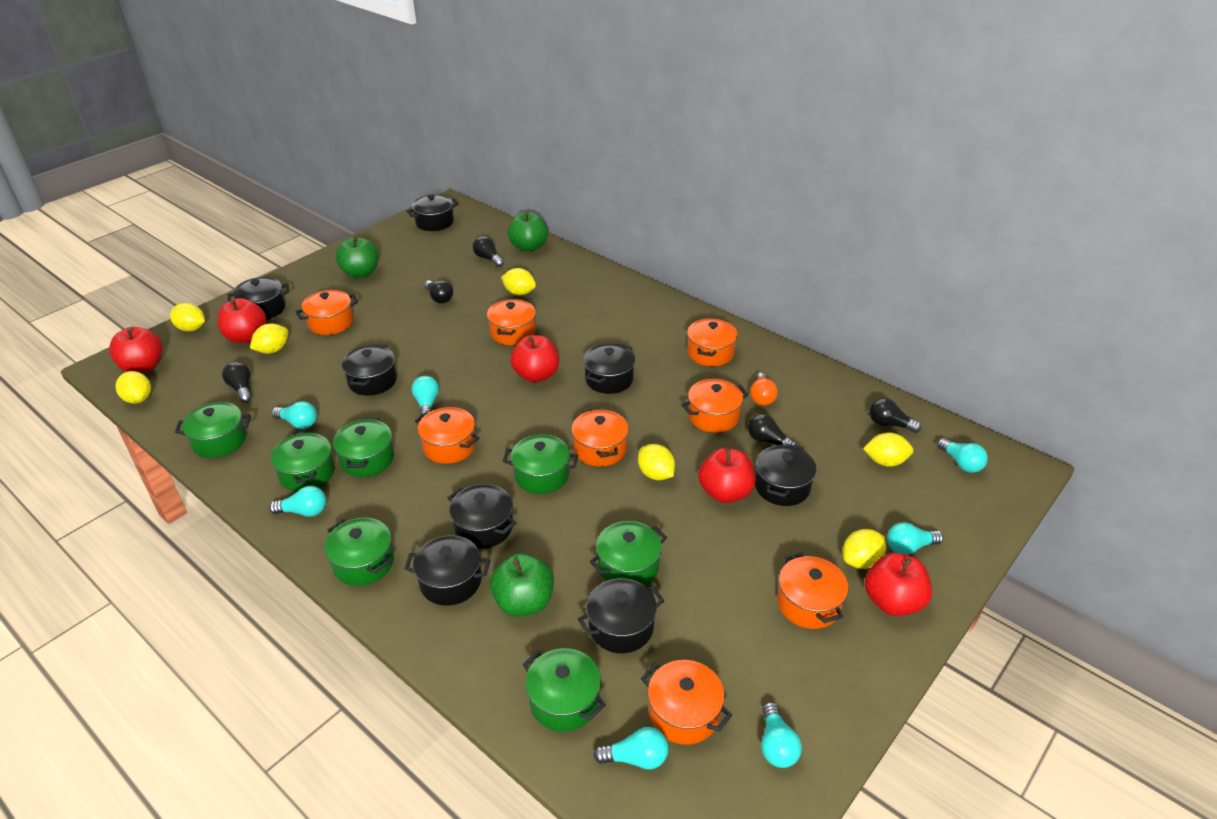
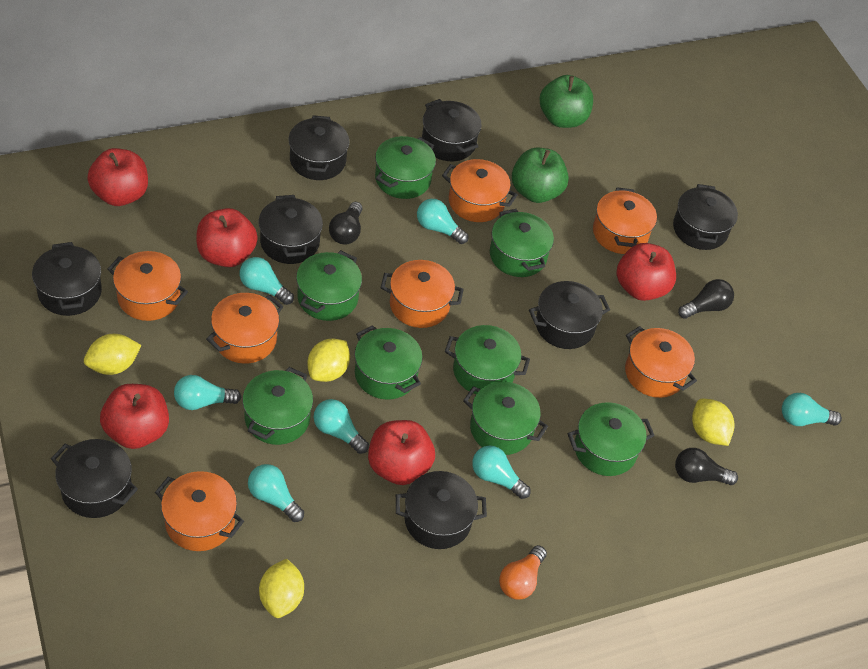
black light bulb: [222,361,252,403] [424,280,453,304] [473,236,504,267] [748,414,797,446] [869,398,922,433] = 5 -> [329,202,363,244] [675,448,738,485] [678,279,734,319] = 3
green apple: [336,237,379,278] [490,553,554,617] [508,212,548,252] = 3 -> [512,148,569,203] [540,75,593,128] = 2
green pot: [175,402,251,458] [270,431,335,492] [324,518,394,586] [333,418,394,477] [503,434,578,494] [523,648,606,732] [590,521,667,586] = 7 -> [242,367,313,445] [296,250,362,321] [354,325,423,400] [375,136,436,199] [445,325,530,394] [463,382,548,455] [490,209,554,277] [567,402,655,476] = 8
orange pot: [295,290,358,335] [415,407,479,464] [487,299,536,345] [571,408,629,467] [641,660,732,745] [682,379,749,433] [687,318,738,366] [777,553,849,629] = 8 -> [107,251,188,321] [155,471,244,551] [206,293,283,364] [380,260,464,328] [442,159,518,222] [593,187,657,254] [625,326,697,398] = 7
yellow lemon: [116,371,151,404] [170,303,205,331] [250,324,288,354] [501,268,536,295] [638,444,675,480] [843,529,886,569] [863,433,913,467] = 7 -> [84,334,141,375] [259,559,304,618] [307,339,350,382] [692,399,735,446] = 4

